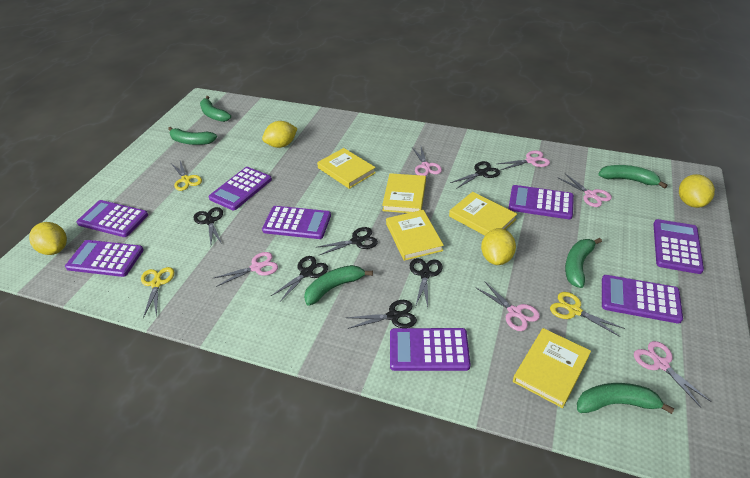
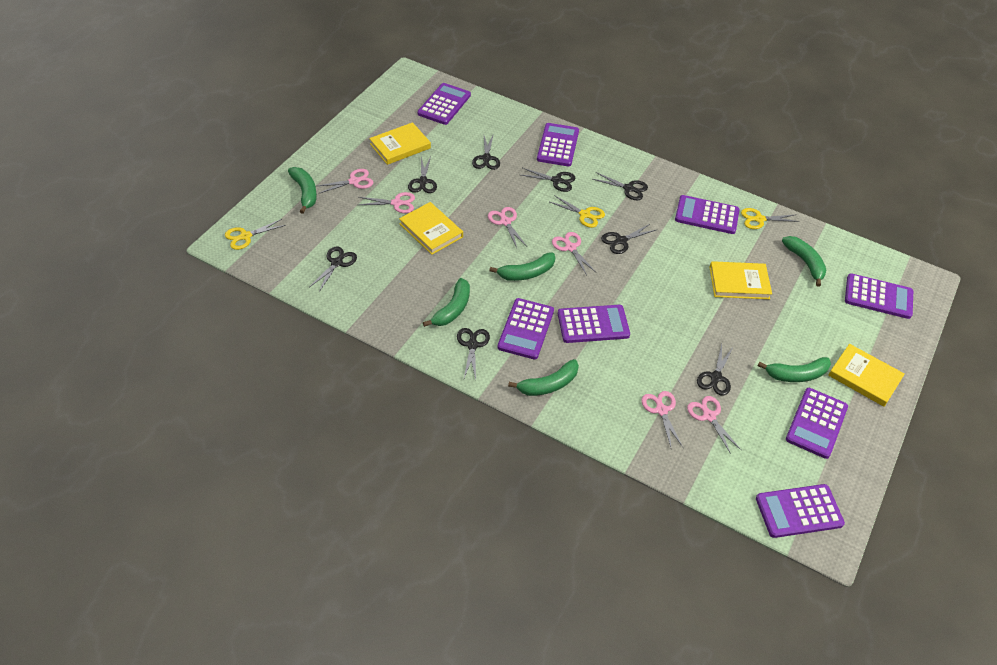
black scissors: [193,207,223,245] [271,256,328,303] [315,227,378,255] [346,300,417,329] [410,258,443,307] [450,161,500,189] = 6 -> [310,247,357,292] [408,156,437,193] [457,328,490,379] [472,136,500,170] [521,168,576,192] [593,172,648,200] [601,223,656,254] [697,344,734,396] = 8
yellow book: [317,148,376,189] [382,173,426,213] [386,210,444,261] [449,192,517,235] [513,328,591,408] = 5 -> [369,122,431,165] [399,202,463,255] [709,261,772,299] [828,344,905,407] = 4
yellow lemon: [29,222,67,255] [262,121,298,148] [481,228,516,265] [679,174,715,208] = 4 -> none = 0

